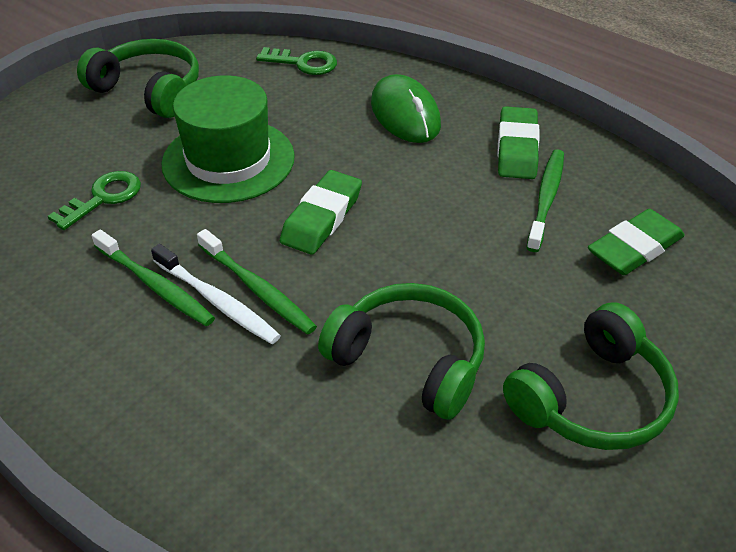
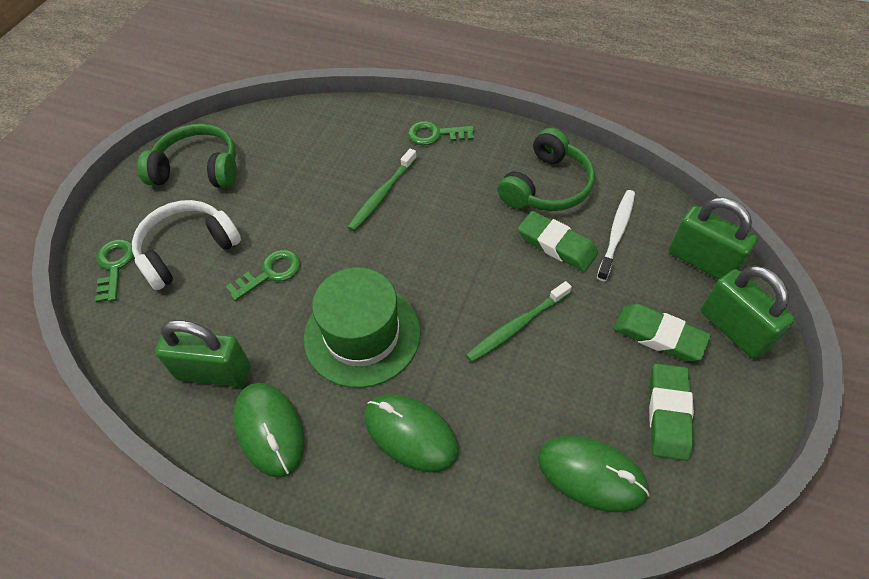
green headphones: [77,39,199,118] [318,283,485,420] [503,302,679,450] = 3 -> [138,124,237,188] [498,128,595,211] = 2
green key: [48,171,141,230] [256,47,337,75] = 2 -> [95,239,134,303] [225,250,301,301] [408,121,474,145] = 3
green mouse: [371,74,441,143] = 1 -> [233,383,305,477] [365,394,459,472] [538,436,650,512] = 3
green padlock: none = 0 -> [155,320,251,387] [669,198,758,280] [701,266,794,359] = 3
green toothbrush: [92,229,215,326] [197,229,317,335] [527,149,564,252] = 3 -> [348,149,417,231] [466,281,572,362] = 2
white headphones: none = 0 -> [132,200,241,290] = 1

